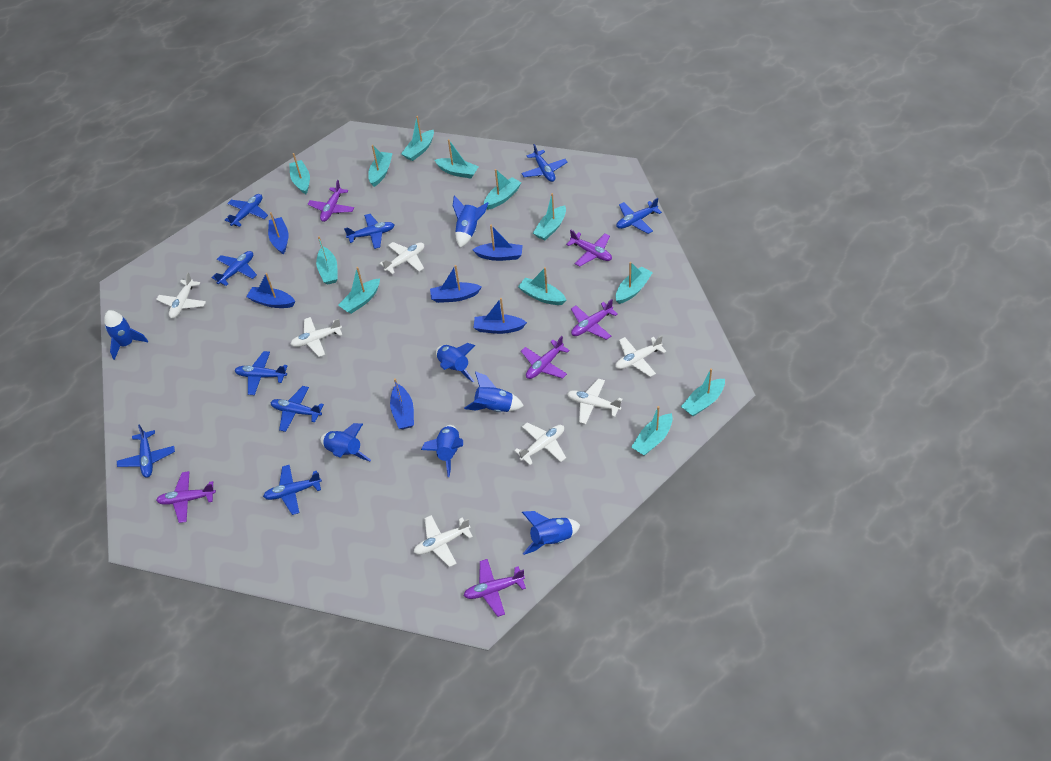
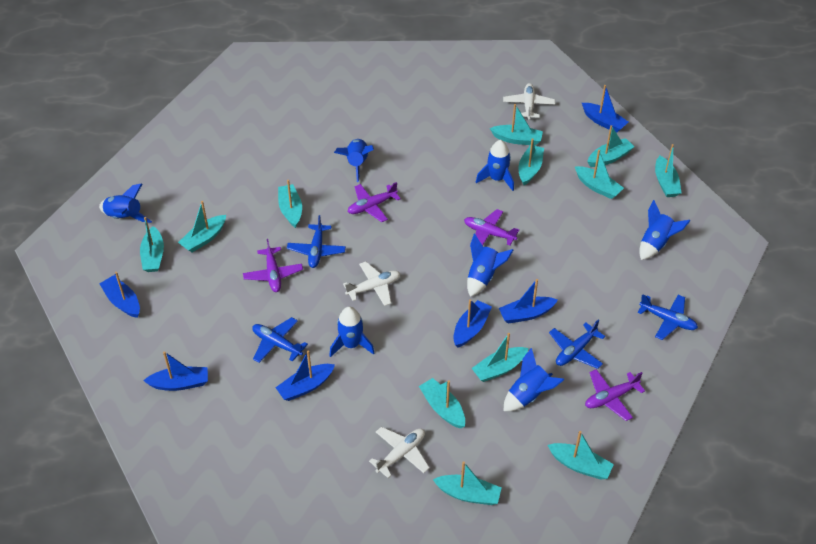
blue plane: [117,424,175,478] [212,251,257,286] [225,194,268,227] [235,351,288,395] [263,465,322,515] [270,386,324,432] [344,214,394,249] [522,144,568,182] [616,198,662,234] = 9 -> [252,317,308,363] [287,215,346,268] [549,320,605,369] [638,294,698,340] = 4
purple plane: [156,471,216,523] [307,180,354,222] [463,559,526,617] [521,336,570,379] [566,230,612,267] [571,299,618,340] = 6 -> [243,239,303,292] [348,182,401,222] [464,209,519,246] [585,369,645,421] = 4
white plane: [156,272,206,318] [290,317,342,357] [380,242,424,274] [414,515,473,567] [514,423,566,465] [567,378,622,424] [615,335,666,377] = 7 -> [343,261,400,306] [369,427,430,478] [503,83,555,120] = 3

